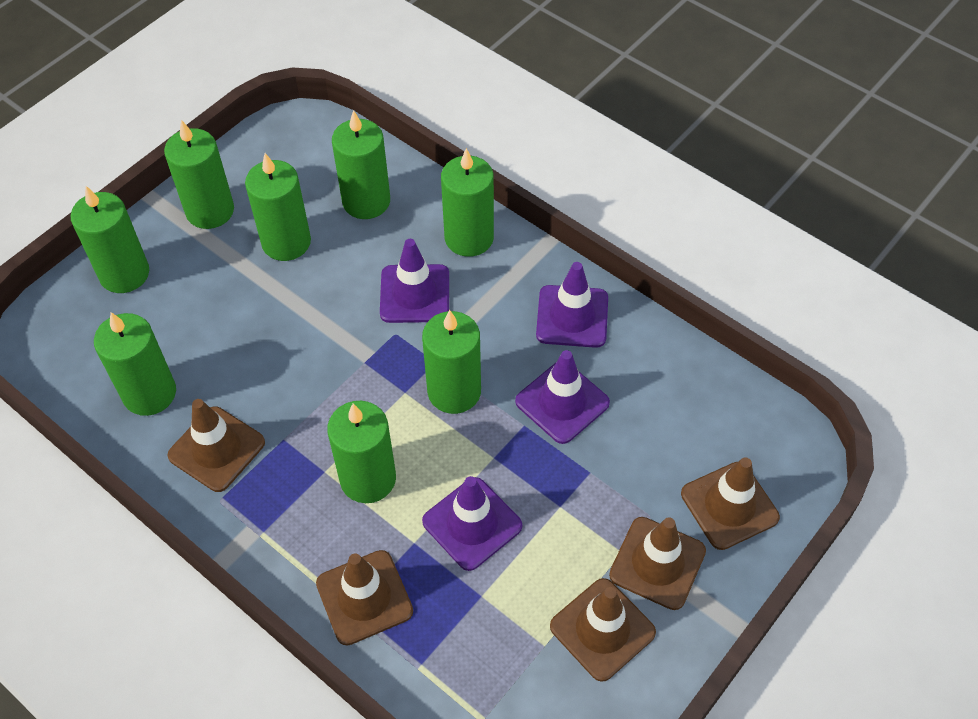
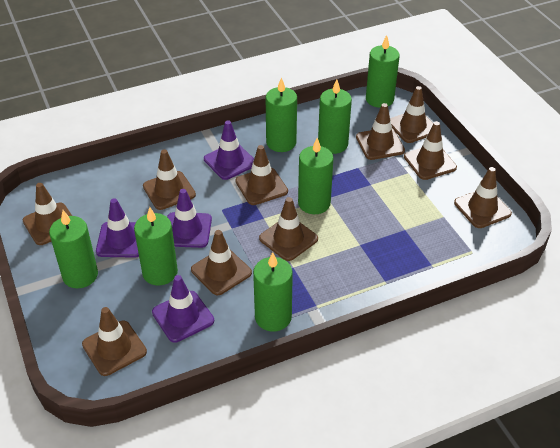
brown traffic cone: [167,399,265,492] [316,550,413,646] [550,578,656,682] [609,517,706,610] [681,457,780,550] = 5 -> [23,183,72,245] [82,307,147,376] [143,149,196,210] [191,230,252,295] [235,145,288,205] [259,197,318,261] [356,103,405,160] [390,86,433,143] [404,121,457,180] [454,167,512,228] = 10
green candle: [71,186,149,293] [94,312,176,416] [164,120,234,229] [245,153,311,261] [327,401,396,503] [332,110,390,219] [422,310,481,414] [441,148,494,257] = 8 -> [49,210,98,289] [134,207,178,285] [253,252,293,332] [265,77,297,152] [298,138,333,214] [318,80,352,154] [366,35,400,108] = 7

